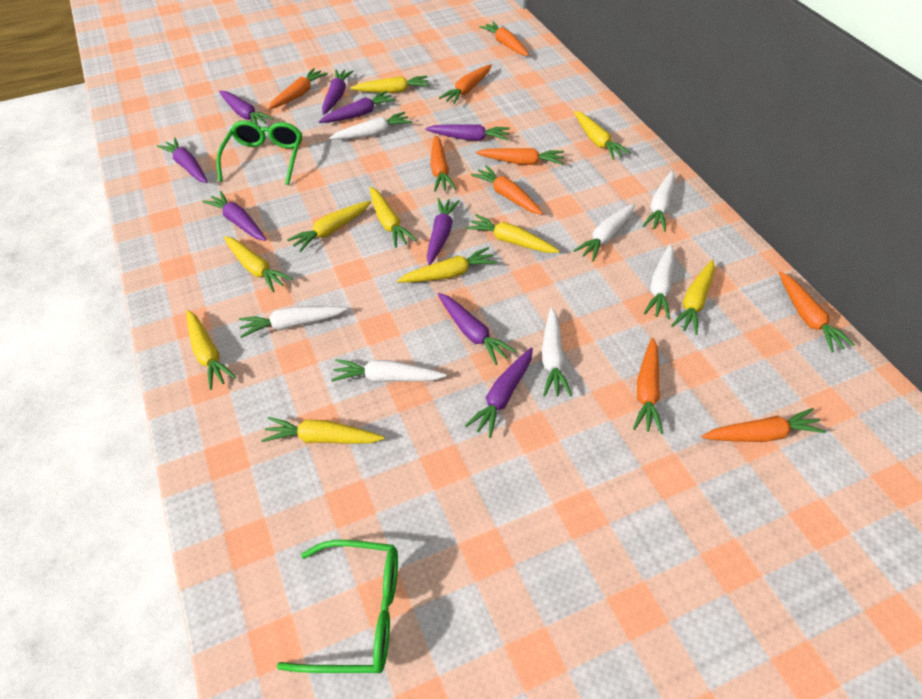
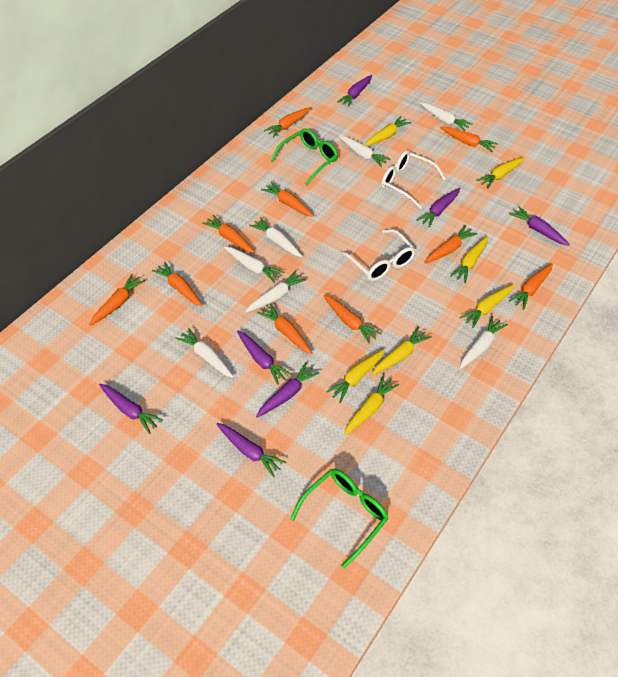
orange carrot: [269,68,328,109] [430,135,456,192] [439,64,492,104] [471,165,543,215] [476,148,564,165] [479,22,529,56] [633,338,663,434] [702,408,826,442] [779,271,855,353] = 9 -> [89,274,145,326] [152,262,203,307] [202,215,255,253] [257,303,312,354] [261,182,314,217] [264,107,311,137] [324,295,382,344] [425,225,477,264] [440,127,498,152] [509,263,553,310] = 10
purple carrot: [157,138,208,183] [202,191,266,241] [219,91,273,125] [319,91,396,123] [322,69,353,115] [425,124,510,141] [427,198,460,265] [438,293,516,365] [465,348,533,438] = 9 -> [99,384,163,434] [216,423,286,477] [237,331,292,385] [256,362,320,417] [337,75,372,107] [416,188,460,228] [509,206,570,246] = 7
white glasses: none = 0 -> [340,229,416,281] [381,151,446,209] = 2
yellow carrot: [186,310,236,390] [224,236,293,292] [261,417,385,444] [287,201,371,252] [350,76,430,93] [370,187,417,248] [397,247,497,283] [466,214,560,253] [574,111,631,160] [671,260,715,335] = 10 -> [326,349,385,403] [344,375,399,435] [365,116,411,146] [372,327,432,375] [450,236,488,283] [459,284,514,328] [476,157,525,189] = 7

